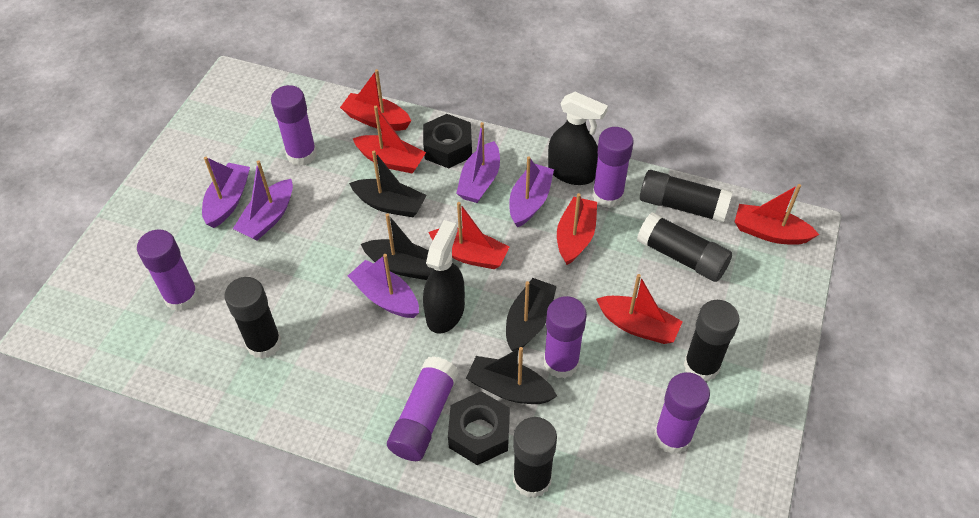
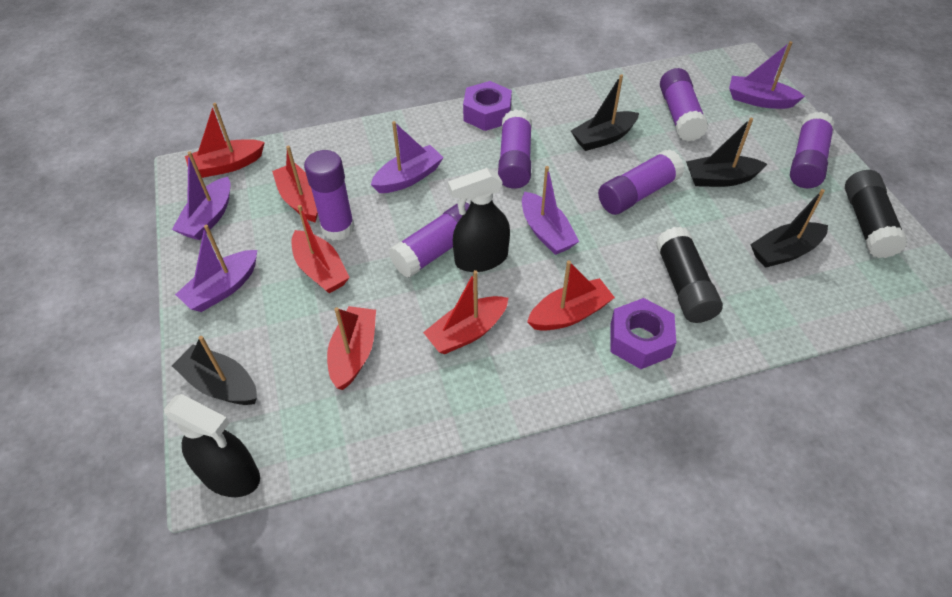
black glue stick: [224,277,282,359] [513,417,557,498] [637,212,732,282] [640,170,733,223] [684,300,740,381] = 5 -> [656,226,723,323] [845,170,908,258] = 2
black nut: [423,114,472,168] [448,391,510,465] = 2 -> none = 0
purple nut: none = 0 -> [463,81,512,131] [610,298,676,369] = 2

